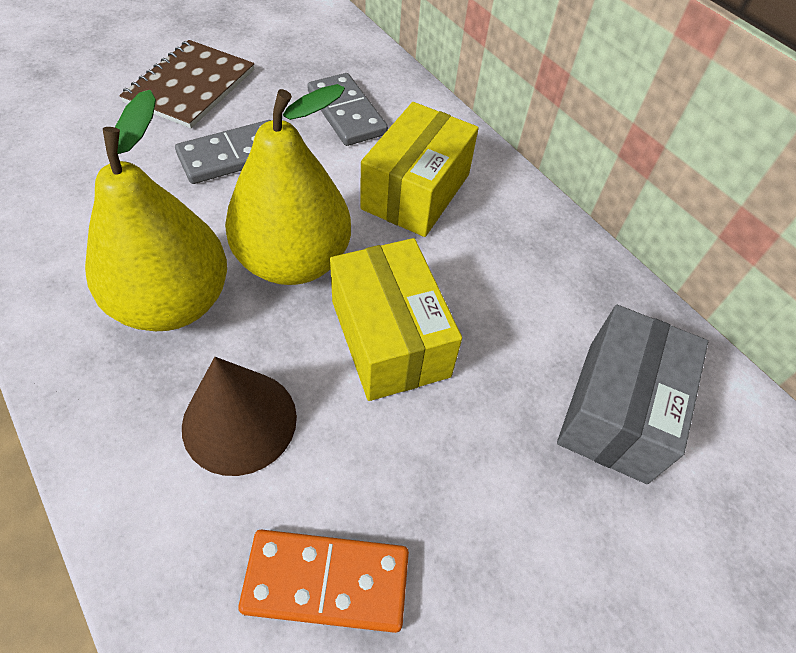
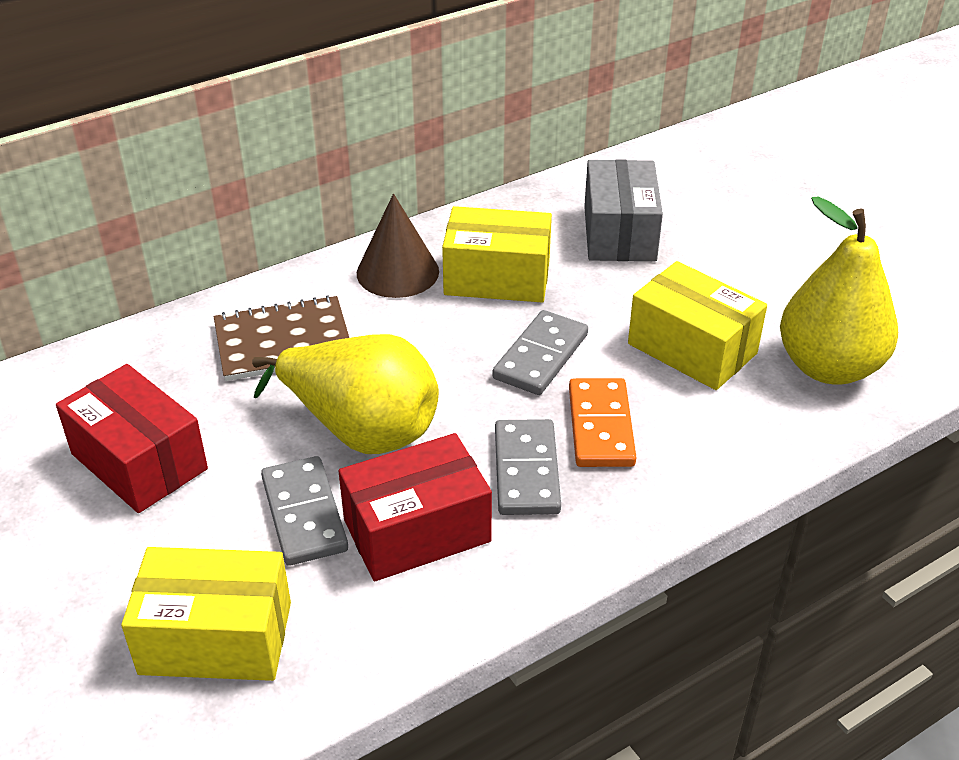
grey domino: [175,120,271,184] [307,73,388,146] = 2 -> [261,456,348,566] [492,310,588,395] [495,419,561,515] = 3
red box: none = 0 -> [56,364,208,513] [339,433,492,581] = 2
yellow box: [330,238,462,401] [360,102,479,237] = 2 -> [121,547,291,681] [442,206,552,302] [628,261,767,390] = 3

